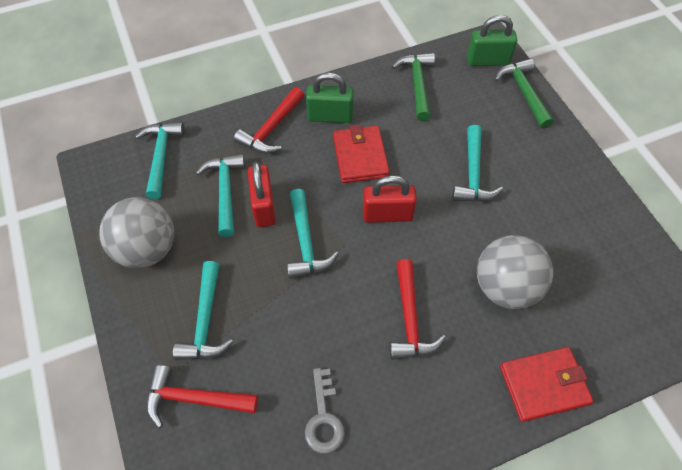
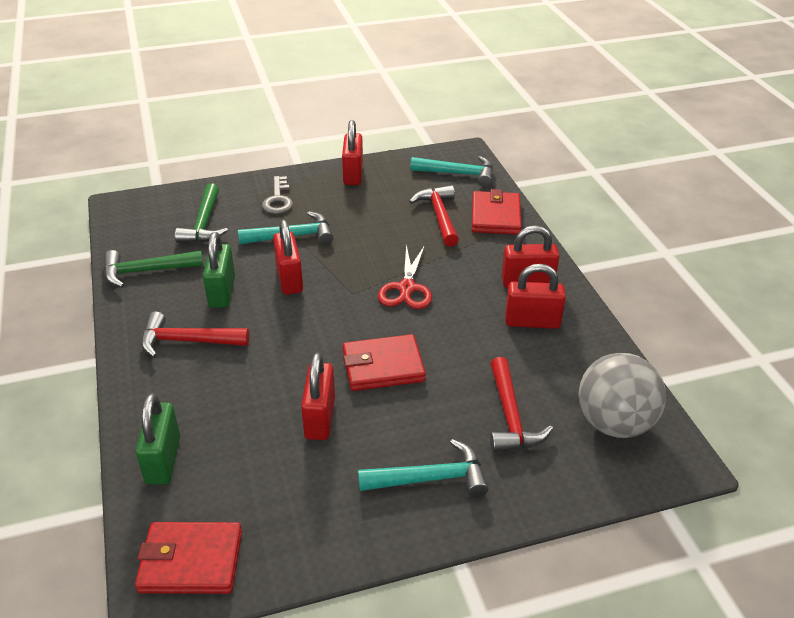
grey ball: [99,197,174,268] [477,235,553,309] = 2 -> [578,353,666,438] = 1
red padlock: [248,161,276,227] [363,175,417,223] = 2 -> [273,220,303,295] [301,353,335,440] [342,120,363,185] [501,225,559,288] [505,264,566,329] = 5
red scissors: none = 0 -> [378,245,432,309] = 1
red wallet: [333,125,390,183] [500,347,593,422] = 2 -> [135,522,242,594] [343,334,426,391] [472,189,522,235] = 3
turquoise hammer: [135,122,185,199] [173,261,233,360] [196,154,245,237] [287,189,339,279] [452,125,503,201] = 5 -> [238,211,333,245] [358,439,489,497] [410,156,493,187] = 3

